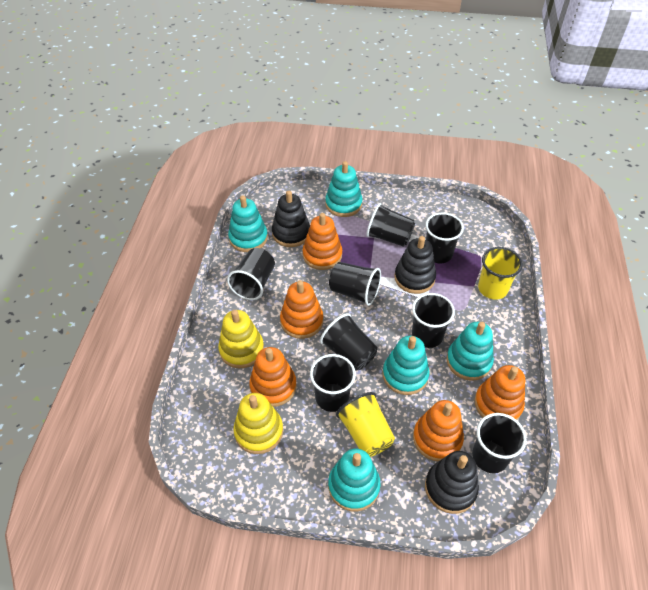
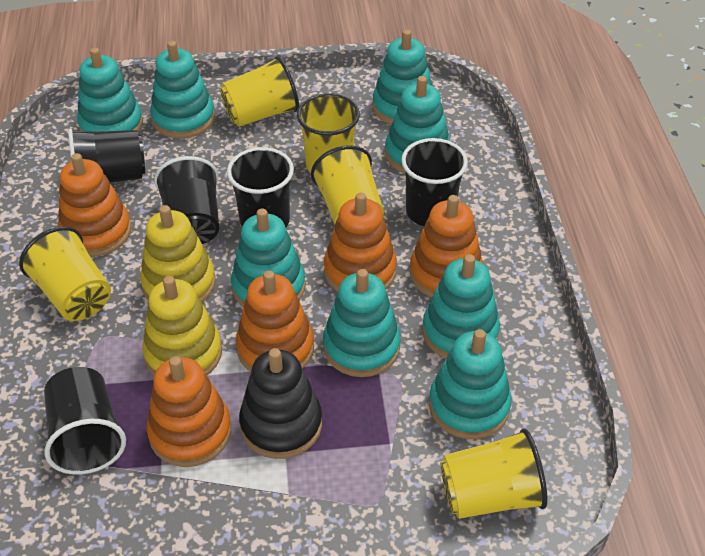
black cup: [227,248,275,300] [310,354,356,412] [320,313,377,371] [329,262,381,306] [366,203,415,247] [412,293,455,348] [425,212,464,264] [472,413,527,473] = 8 -> [44,367,126,475] [68,128,145,183] [154,156,219,244] [227,147,294,227] [401,138,468,226] = 5
black stacking toy: [272,191,310,247] [394,236,436,294] [425,451,479,514] = 3 -> [239,348,322,459] = 1
turquoise stacking toy: [228,195,268,252] [325,161,362,217] [328,449,381,512] [382,336,429,395] [446,322,494,381] = 5 -> [77,48,143,133] [150,41,215,139] [231,208,306,307] [323,269,401,377] [373,29,432,125] [385,76,450,173] [422,254,500,359] [429,329,512,439] = 8
yellow cup: [336,392,395,457] [478,247,523,300] = 2 -> [19,227,111,321] [220,56,299,127] [297,93,360,173] [311,145,384,224] [440,428,548,519] = 5

